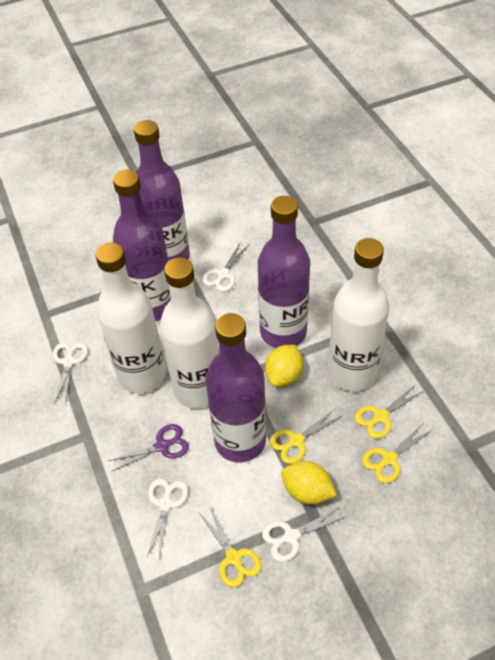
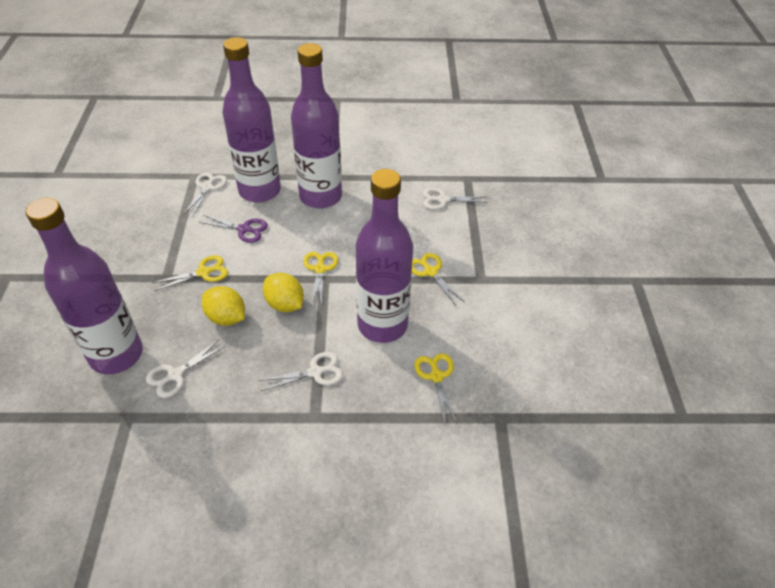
white bottle: [95,242,166,394] [160,257,219,409] [328,238,389,391] = 3 -> none = 0

